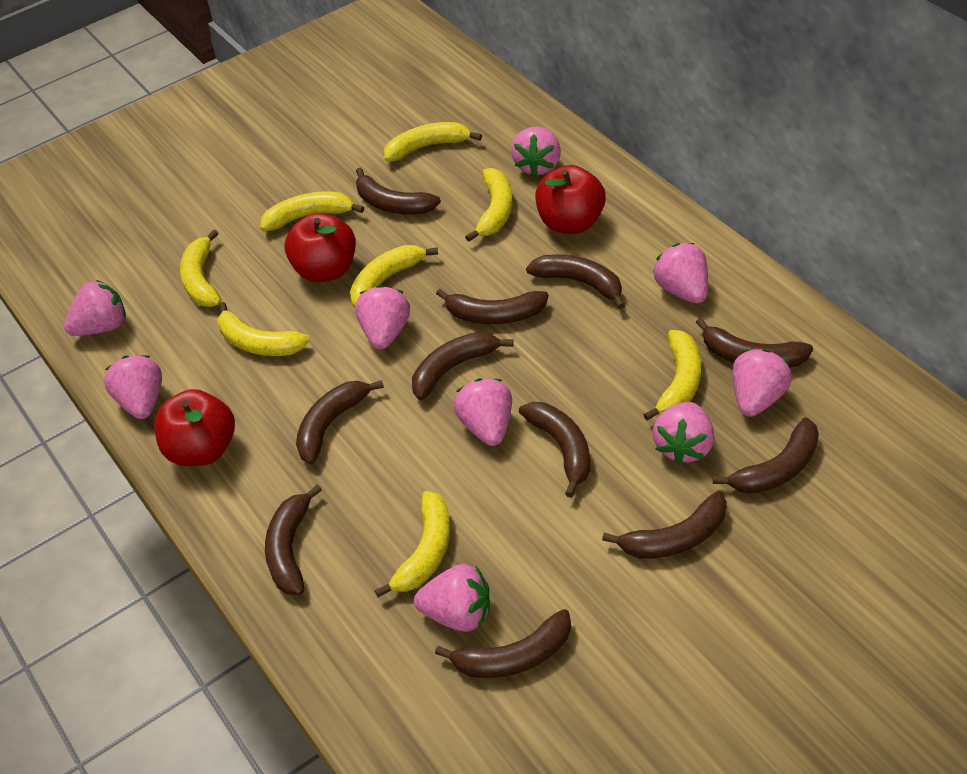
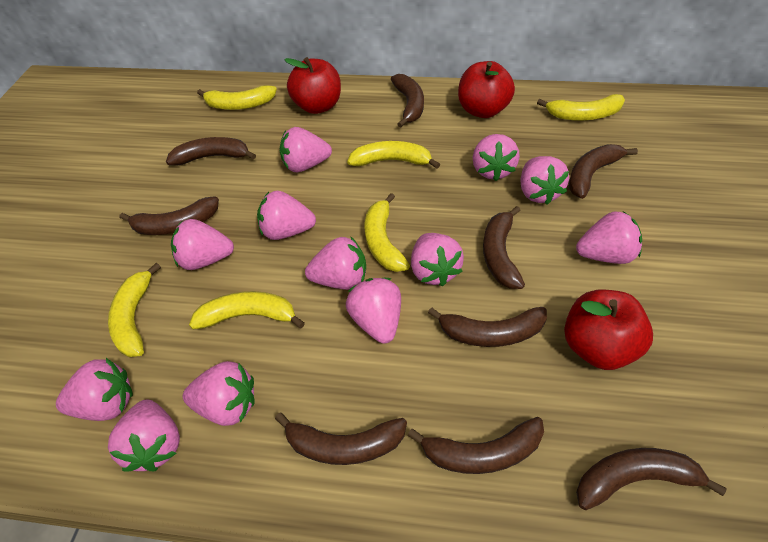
brown banana: [265,484,322,595] [296,380,384,464] [356,168,441,215] [412,332,514,400] [435,609,571,678] [436,289,549,324] [519,402,590,498] [526,254,625,309] [602,491,727,559] [696,318,813,368] [713,417,819,494] = 11 -> [120,196,219,235] [166,137,256,165] [275,413,407,465] [391,74,424,127] [408,417,544,474] [428,307,547,347] [483,206,525,289] [569,144,638,199] [576,448,727,510] = 9
pink strawberry: [64,280,126,336] [104,355,162,419] [355,285,410,349] [414,564,490,632] [454,378,512,446] [511,126,561,177] [653,243,708,303] [653,402,714,465] [732,349,792,417] = 9 -> [56,358,133,421] [108,400,180,471] [171,219,234,270] [183,361,255,426] [257,191,316,240] [280,127,332,172] [305,237,366,290] [346,278,401,344] [411,233,464,287] [473,134,520,181] [520,156,569,205] [576,211,642,264] = 12
yellow banana: [180,230,221,307] [217,302,310,356] [260,192,364,231] [350,245,438,307] [374,491,450,597] [384,122,482,162] [465,168,513,242] [643,330,701,421] = 8 -> [108,263,161,357] [189,291,305,329] [197,85,277,110] [347,141,440,168] [365,193,410,272] [537,94,625,121] = 6

